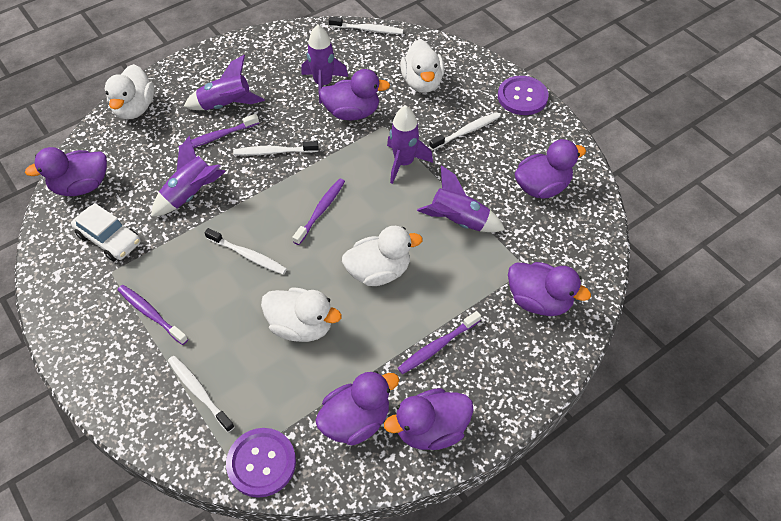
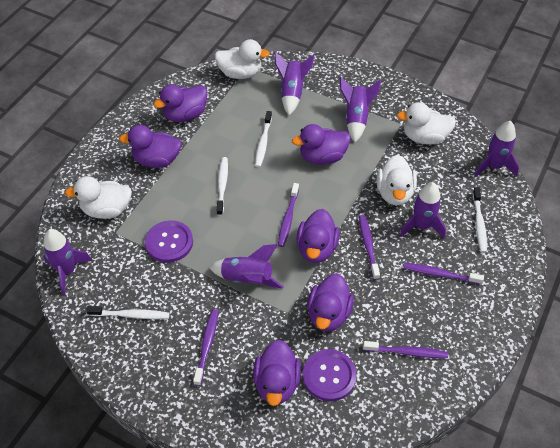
purple rocket: [151,136,226,217] [183,55,265,110] [301,24,348,104] [387,105,433,184] [417,165,505,232] = 5 -> [43,229,92,295] [209,244,284,289] [275,52,315,115] [340,77,381,142] [400,182,446,239] [475,121,519,176] = 6
purple toothbrush: [118,285,188,345] [178,114,259,148] [293,178,345,245] [398,311,481,374] = 4 -> [193,309,219,386] [278,183,299,247] [359,215,380,280] [363,341,448,358] [403,263,484,285] = 5
white car: [71,203,140,261] = 1 -> none = 0
white toothbrush: [168,356,235,432] [204,228,287,275] [233,141,319,156] [329,17,403,34] [429,112,500,150] = 5 -> [86,306,170,319] [216,157,228,216] [255,111,272,168] [473,187,487,253] = 4

